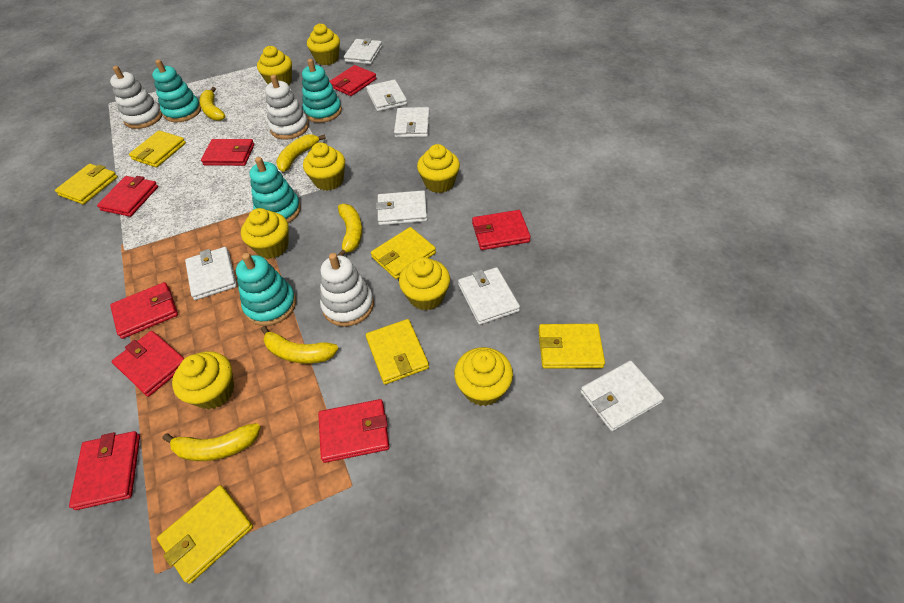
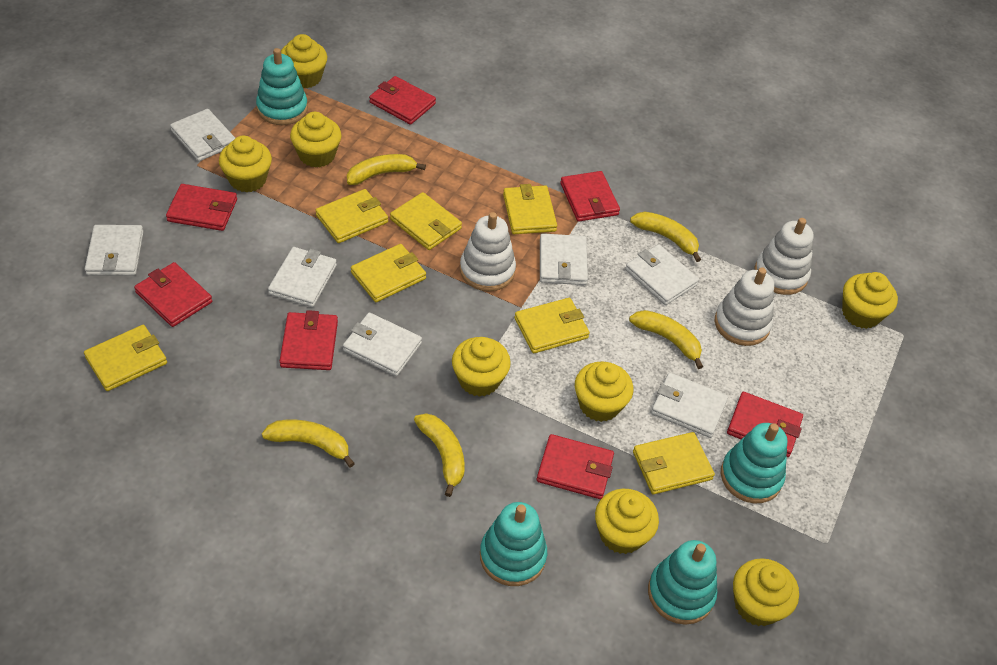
red wallet: [69,431,140,510] [97,176,158,217] [110,282,178,339] [111,331,185,397] [201,139,254,166] [318,399,389,463] [329,65,377,96] [472,210,531,250] = 8 -> [134,262,212,327] [166,184,237,231] [280,310,338,370] [369,76,436,125] [537,434,614,499] [560,171,620,222] [727,392,803,457] = 7
yellow wallet: [55,164,118,204] [129,130,186,167] [157,485,253,584] [366,319,429,385] [371,227,436,279] [538,324,605,369] = 6 -> [84,325,167,391] [316,189,388,243] [351,244,426,302] [390,192,462,250] [503,184,557,234] [514,298,590,353] [633,432,715,494] = 7

